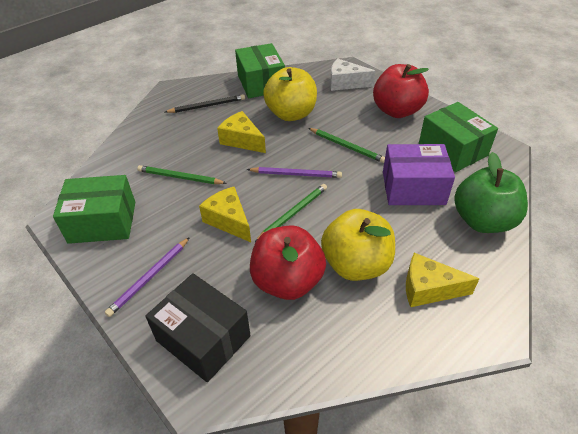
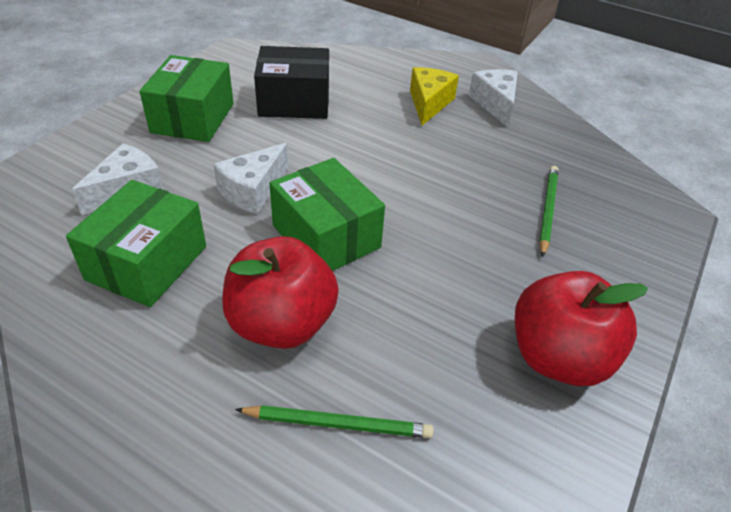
black pencil: [165,94,245,113] = 1 -> none = 0
green apple: [454,152,528,233] = 1 -> none = 0
green pencil: [137,165,226,184] [255,184,327,242] [308,128,385,163] = 3 -> [235,405,434,438] [539,166,558,257] = 2
purple box: [383,144,455,205] = 1 -> none = 0
purple pencil: [105,237,190,317] [247,167,342,178] = 2 -> none = 0
white cheese: [330,58,375,91] = 1 -> [72,143,164,215] [213,143,288,214] [469,69,518,127] = 3
yellow apple: [263,67,317,121] [321,209,395,281] = 2 -> none = 0
yellow cheese: [199,187,251,242] [217,111,266,153] [406,253,479,307] = 3 -> [410,67,459,125] = 1

